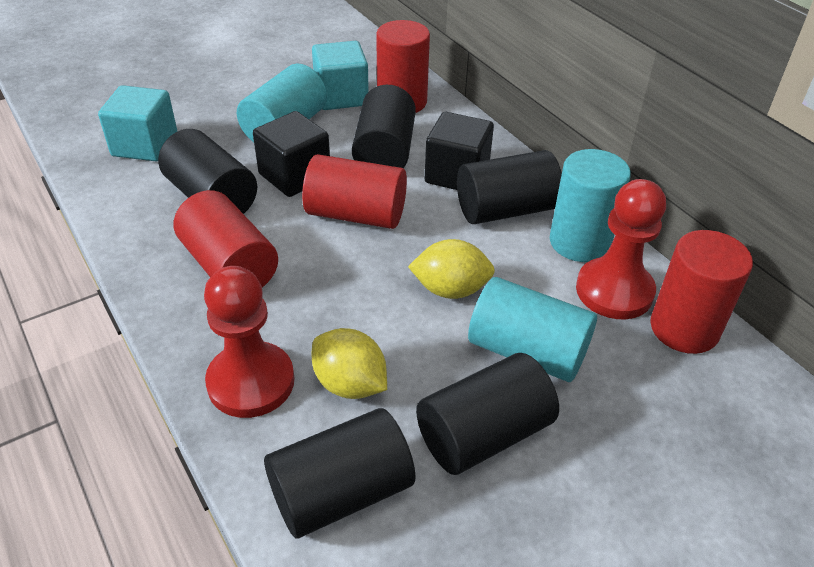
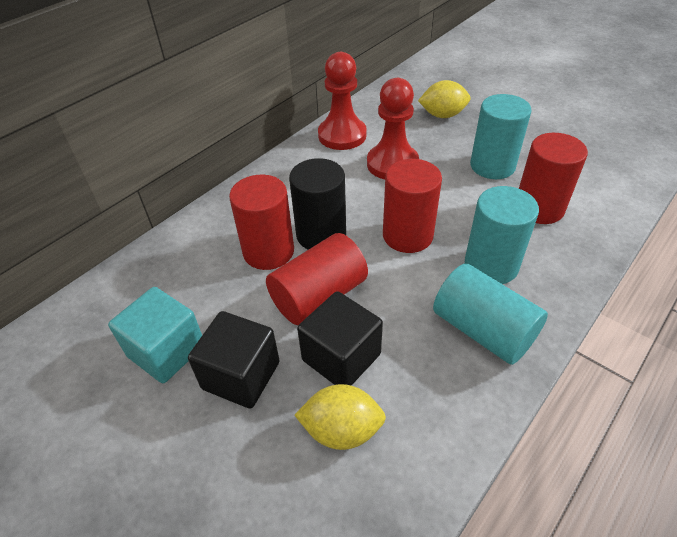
black cylinder: [158,129,257,214] [264,408,416,539] [352,85,416,168] [416,353,559,475] [457,150,562,224] = 5 -> [289,158,346,250] = 1
turquoise cube: [98,85,177,161] [312,41,369,110] = 2 -> [108,287,202,383] = 1

